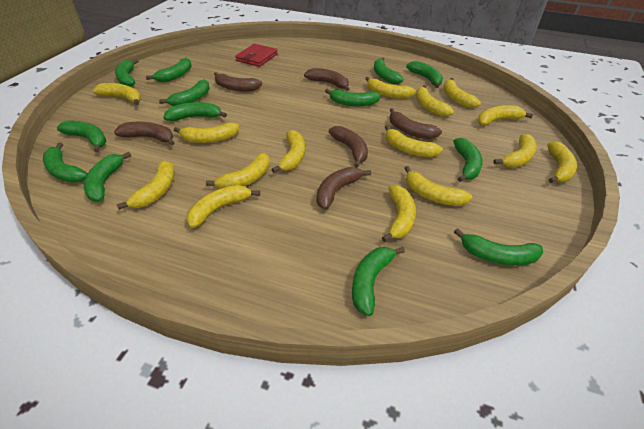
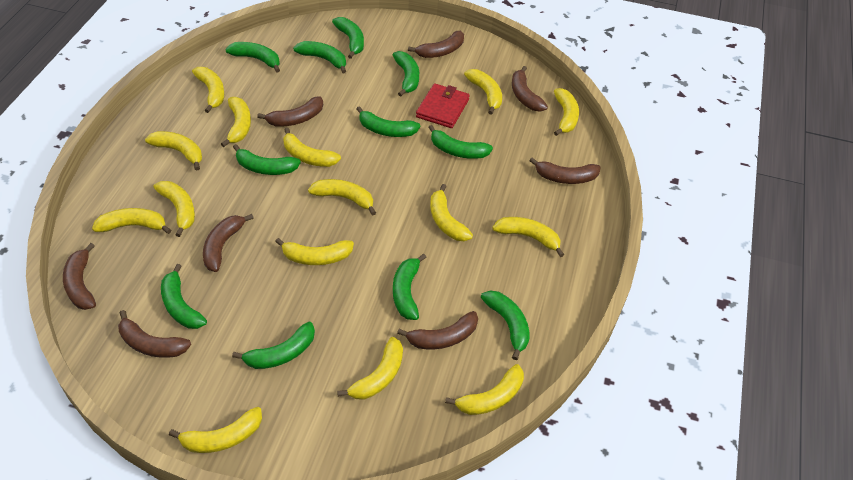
brown banana: [114,122,174,146] [214,72,263,92] [304,68,349,91] [317,167,371,210] [329,126,368,168] [389,108,442,139] = 6 -> [63,243,96,310] [118,310,191,358] [203,214,254,272] [257,96,323,127] [397,311,478,349] [408,31,464,58] [512,66,548,112] [529,157,600,184] = 8
green banana: [43,142,88,183] [57,120,106,152] [84,152,131,202] [115,59,139,87] [146,58,192,82] [159,79,210,106] [163,102,227,121] [325,89,381,106] [352,247,405,316] [374,57,404,84] [406,61,443,88] [453,138,483,182] [454,228,543,266] = 13 -> [161,264,207,329] [225,42,280,73] [232,322,315,369] [233,144,301,175] [293,41,346,74] [332,17,364,59] [356,106,420,137] [393,51,419,97] [393,254,427,320] [428,125,493,159] [481,291,530,360] = 11

